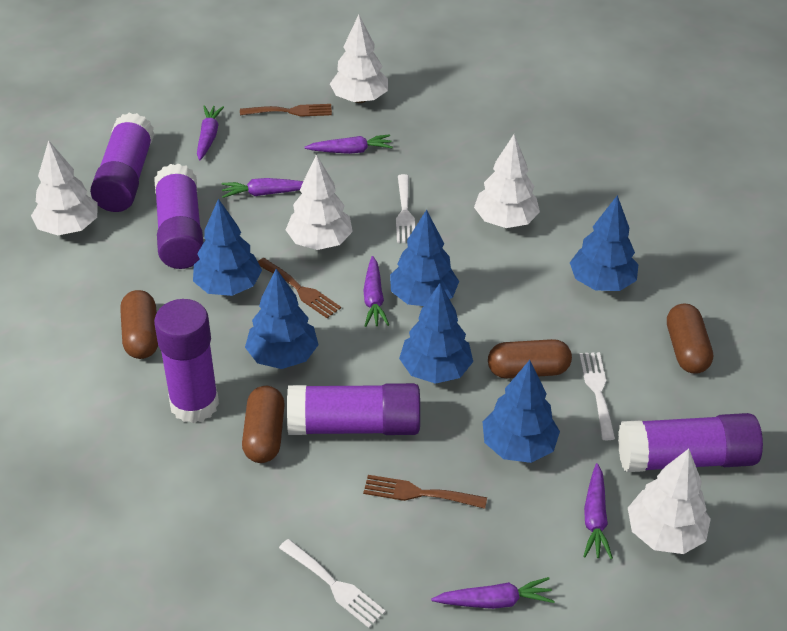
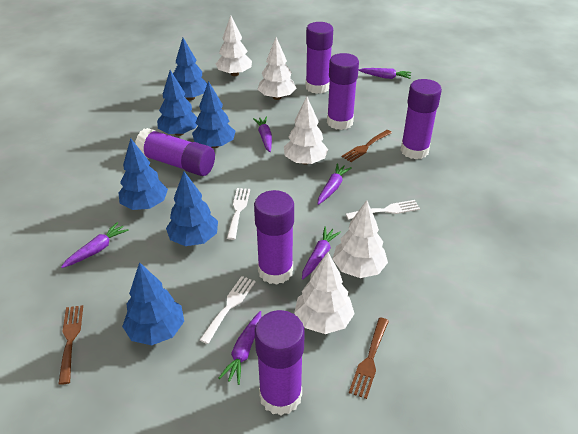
brown capsule: [120,290,158,359] [242,386,285,463] [488,339,572,378] [667,304,713,374] = 4 -> none = 0
purple glue stick: [90,113,154,212] [154,164,203,269] [154,299,219,423] [287,383,420,435] [618,413,763,472] = 5 -> [135,128,215,176] [254,190,294,285] [255,310,305,415] [306,22,333,94] [327,53,359,130] [400,79,442,159] = 6

